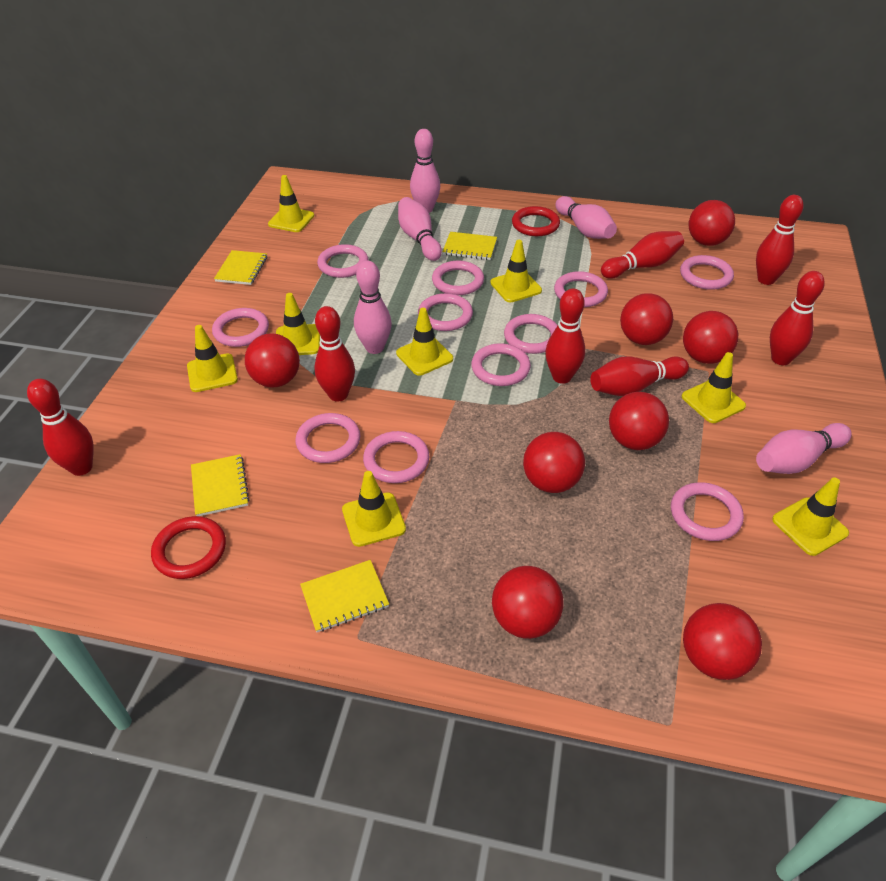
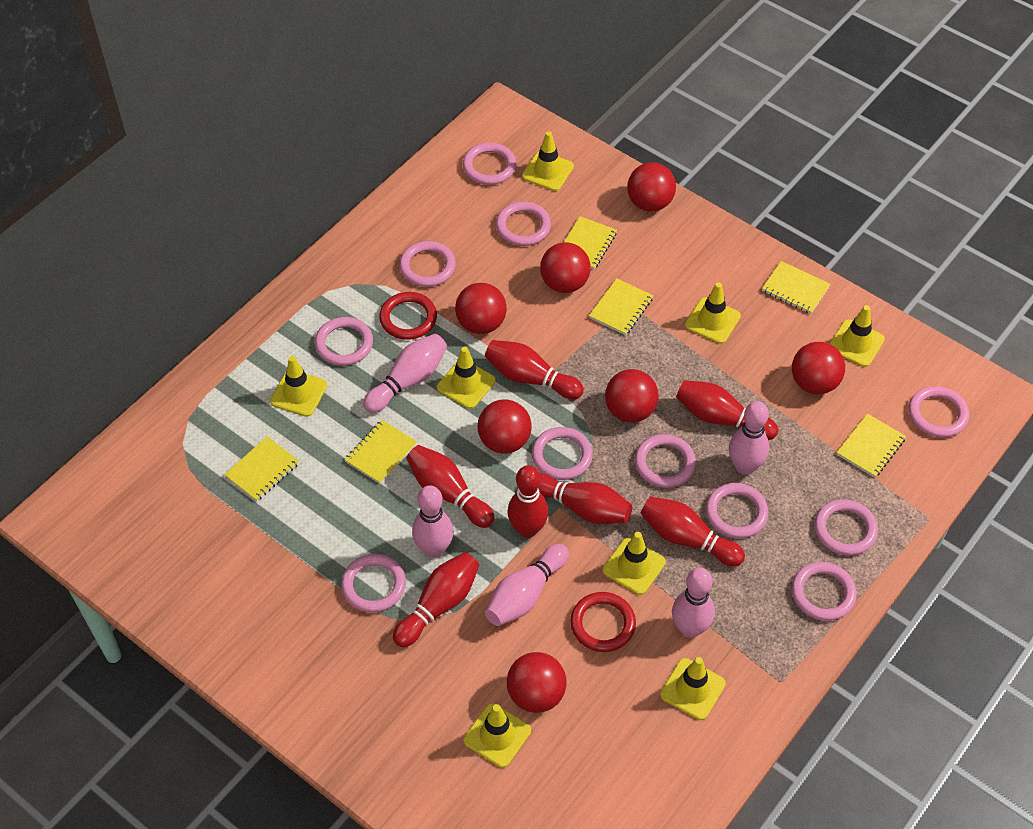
red ball: [245,333,300,388] [492,566,564,639] [523,432,585,493] [609,392,669,450] [620,293,673,345] [683,311,738,364] [683,603,762,680] [689,200,735,246] = 8 -> [455,283,507,334] [478,400,532,454] [507,652,567,713] [540,242,591,293] [605,369,659,423] [627,162,676,212] [792,342,845,394] = 7
yellow notebook: [191,454,250,516] [214,250,267,285] [300,560,389,633] [442,232,497,260] = 4 -> [224,436,299,502] [345,420,417,484] [564,216,617,269] [589,278,653,335] [762,261,831,314] [836,413,906,478] = 6

